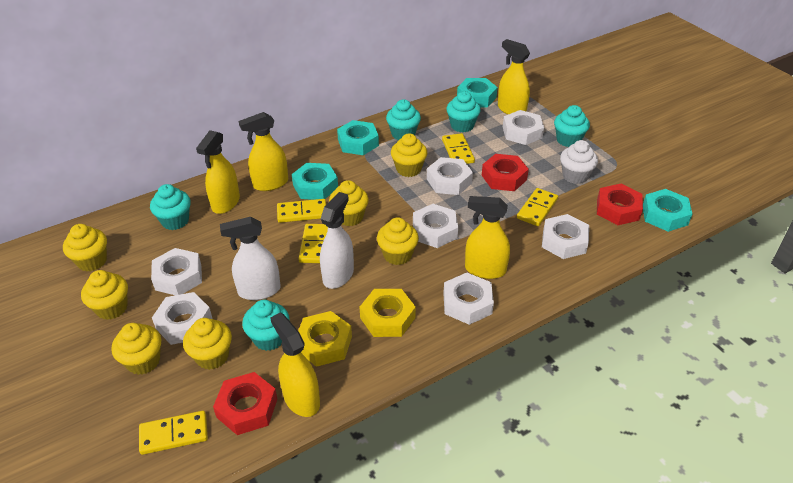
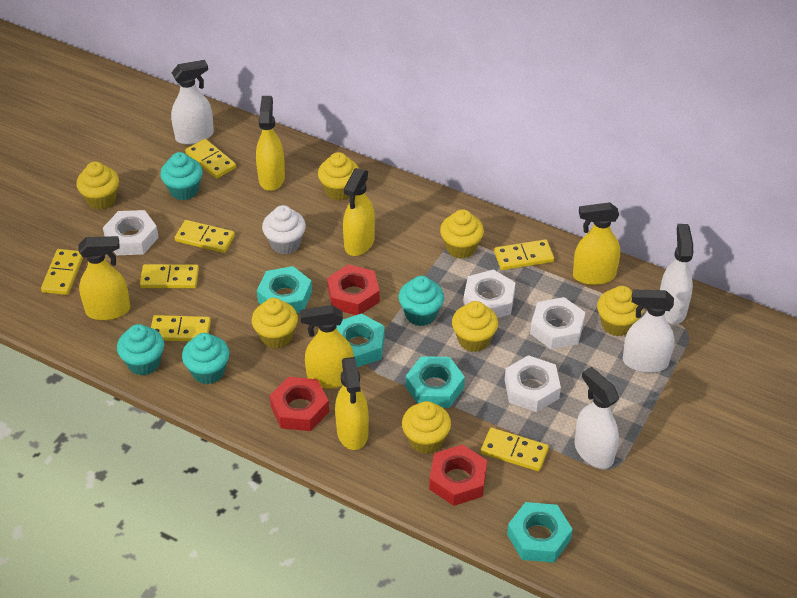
turquoise cupcake: [150,184,191,230] [242,300,290,351] [386,99,421,140] [446,91,481,132] [554,105,590,147] = 5 -> [117,324,164,375] [160,152,203,200] [182,333,229,384] [399,276,444,326] = 4
white nut: [151,248,202,295] [152,292,212,345] [413,204,458,248] [427,157,473,195] [443,273,494,325] [503,110,544,145] [542,214,589,259] = 7 -> [103,210,159,255] [463,269,515,318] [505,355,561,412] [530,297,585,349] = 4
white spray bottle: [220,217,281,300] [320,192,354,289] = 2 -> [171,60,214,145] [574,367,619,469] [623,290,675,373] [660,224,693,324] = 4
yellow domino: [139,411,208,455] [277,199,326,223] [298,224,328,263] [442,133,475,164] [517,188,558,226] = 5 -> [41,249,83,295] [140,264,199,288] [151,315,211,341] [175,220,235,253] [185,139,236,179] [481,428,549,471] [494,239,554,270] = 7
yellow nut: [298,311,352,367] [360,289,416,337] = 2 -> none = 0
yellow spray bottle: [196,130,240,214] [239,112,288,191] [270,312,320,417] [465,196,510,279] [498,39,530,115] = 5 -> [79,236,130,321] [256,96,285,191] [300,305,354,389] [335,357,369,450] [343,168,375,256] [573,202,620,285] = 6

